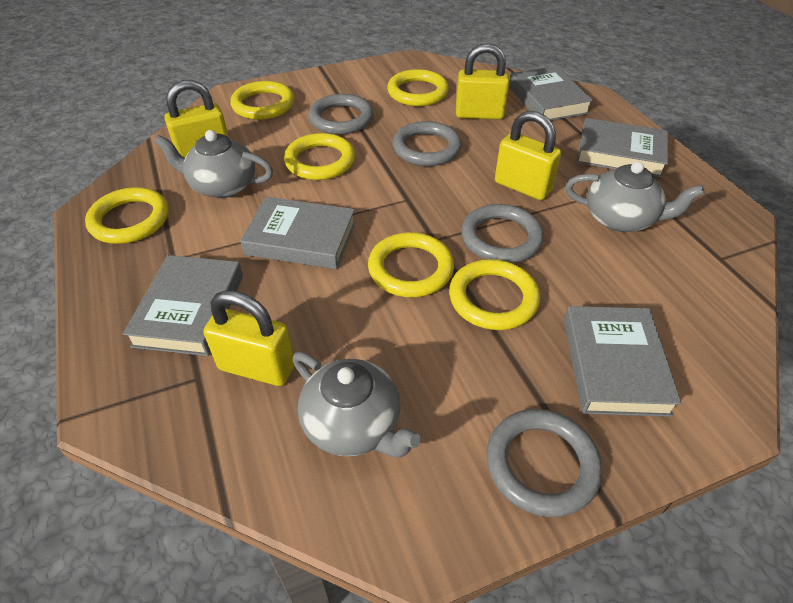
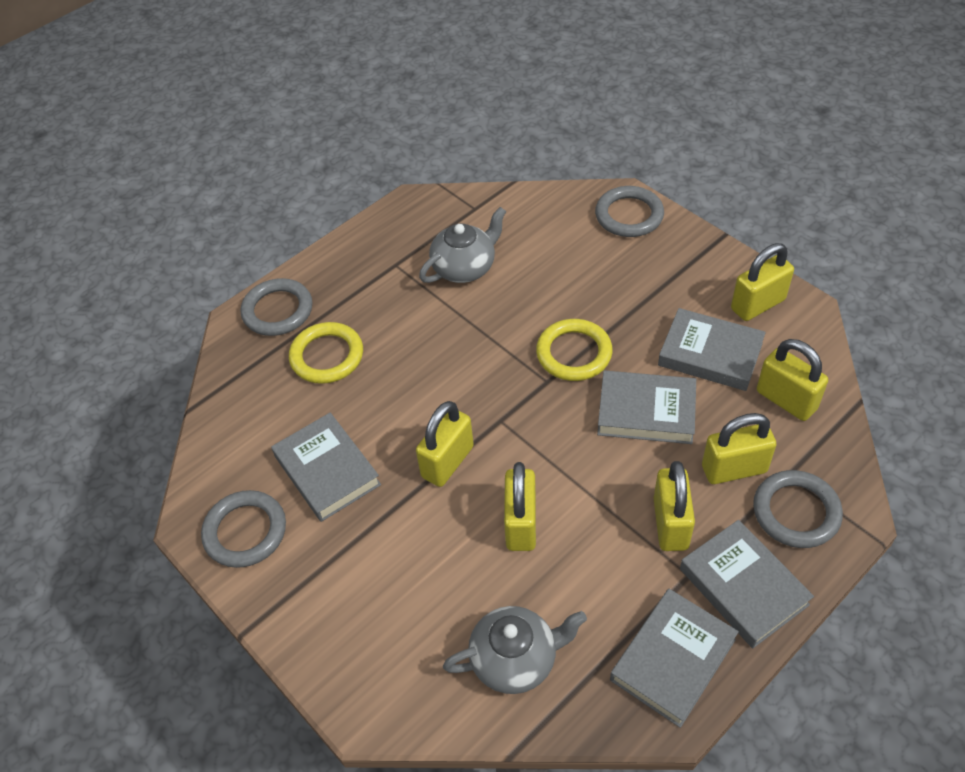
grey teapot: [154,130,273,198] [292,352,421,458] [565,161,705,232] = 3 -> [419,207,506,283] [443,606,587,694] = 2
yellow padlock: [164,80,229,157] [204,290,294,386] [456,43,510,119] [495,111,561,200] = 4 -> [416,401,474,487] [504,462,536,551] [654,461,695,551] [702,413,777,484] [731,243,794,321] [757,339,828,421] = 6
yellow ring: [85,187,169,244] [230,81,294,120] [284,133,355,180] [368,232,454,297] [387,69,449,106] [449,259,540,330] = 6 -> [289,322,363,384] [536,319,613,381] = 2

